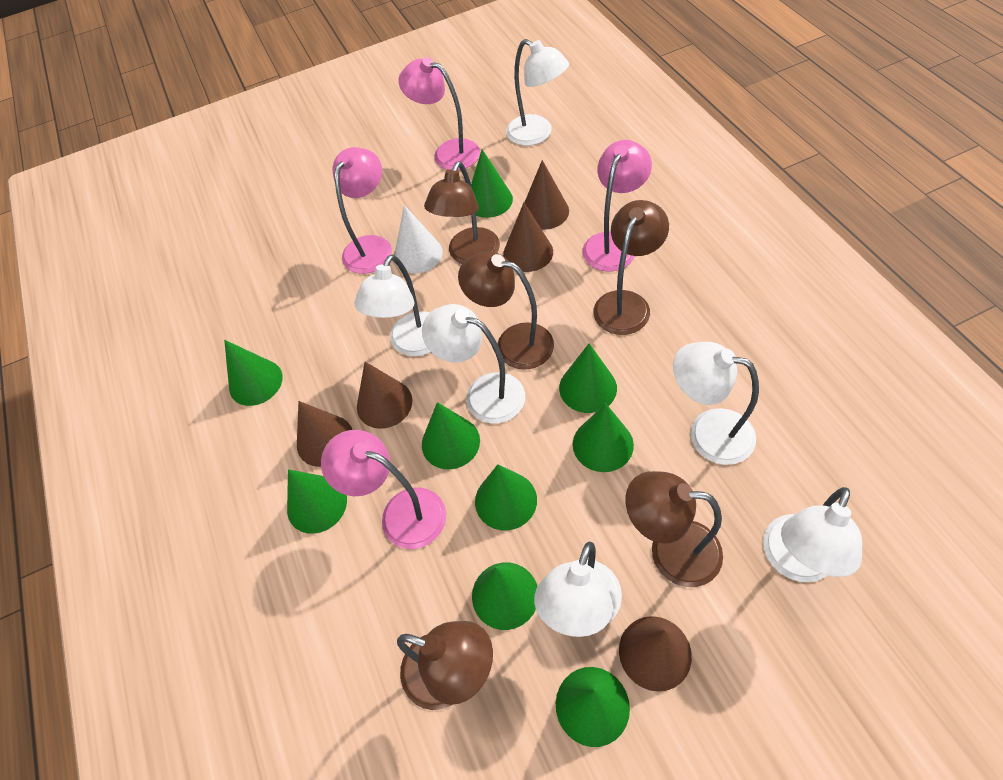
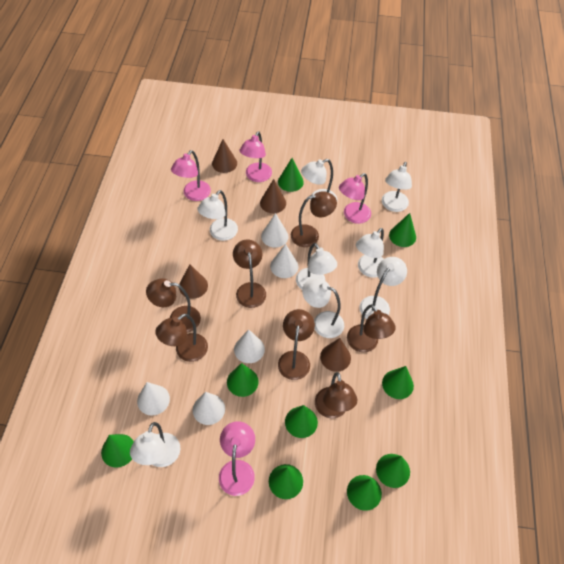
brown cone: [297,401,352,467] [357,362,412,429] [503,203,553,272] [524,160,569,230] [619,616,692,692] = 5 -> [179,264,208,299] [212,139,237,173] [260,179,286,213] [320,338,351,372] = 4
brown lamp: [397,621,493,710] [424,161,500,264] [458,251,554,370] [593,200,669,335] [626,471,723,587] = 5 -> [146,278,201,332] [155,314,208,362] [233,240,266,308] [278,309,315,380] [291,191,337,247] [315,372,357,418] [347,304,396,352] = 7
white cone: [394,205,443,273] = 1 -> [137,382,170,416] [193,392,225,425] [234,330,265,363] [261,213,289,248] [270,244,298,278] = 5
white lamp: [354,254,430,356] [422,304,525,423] [506,39,569,146] [534,542,622,637] [673,342,759,465] [763,487,862,582] = 6 -> [130,422,180,467] [197,190,238,241] [296,243,337,289] [301,159,337,201] [302,279,344,338] [356,228,384,278] [359,257,407,319] [382,162,412,212] = 8

